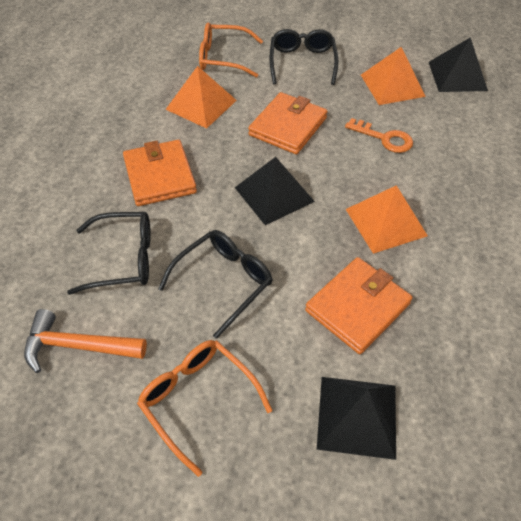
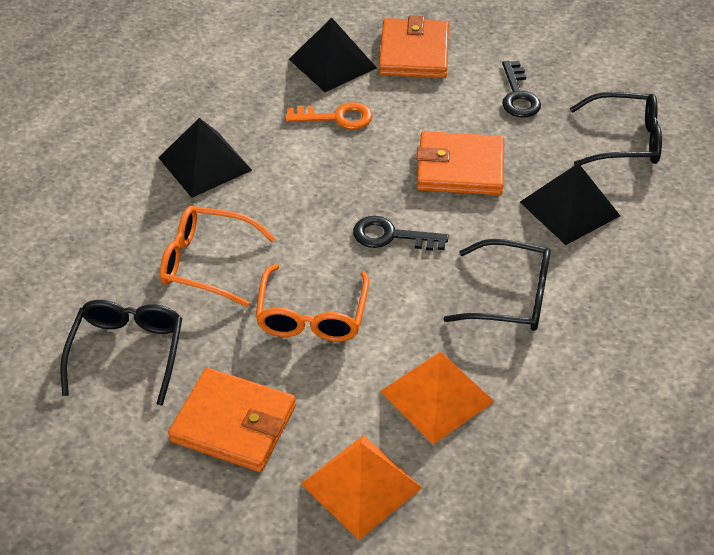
black key: none = 0 -> [353,216,449,251] [502,61,541,117] = 2
orange hammer: [24,309,147,373] = 1 -> none = 0
orange pyramid: [165,66,237,129] [346,185,428,254] [361,47,426,105] = 3 -> [301,435,422,540] [380,351,495,444] = 2

